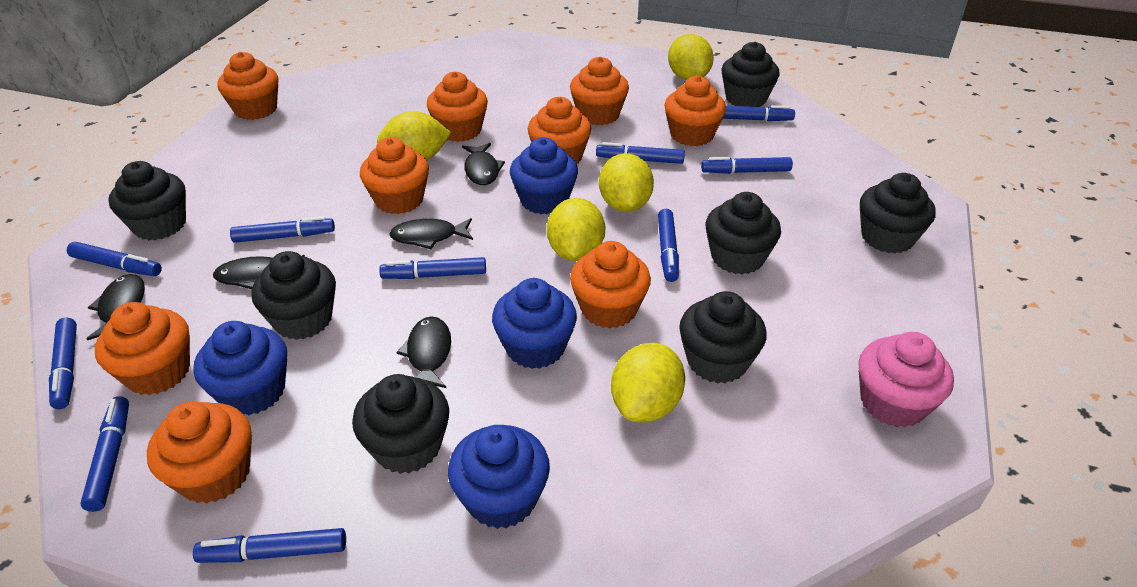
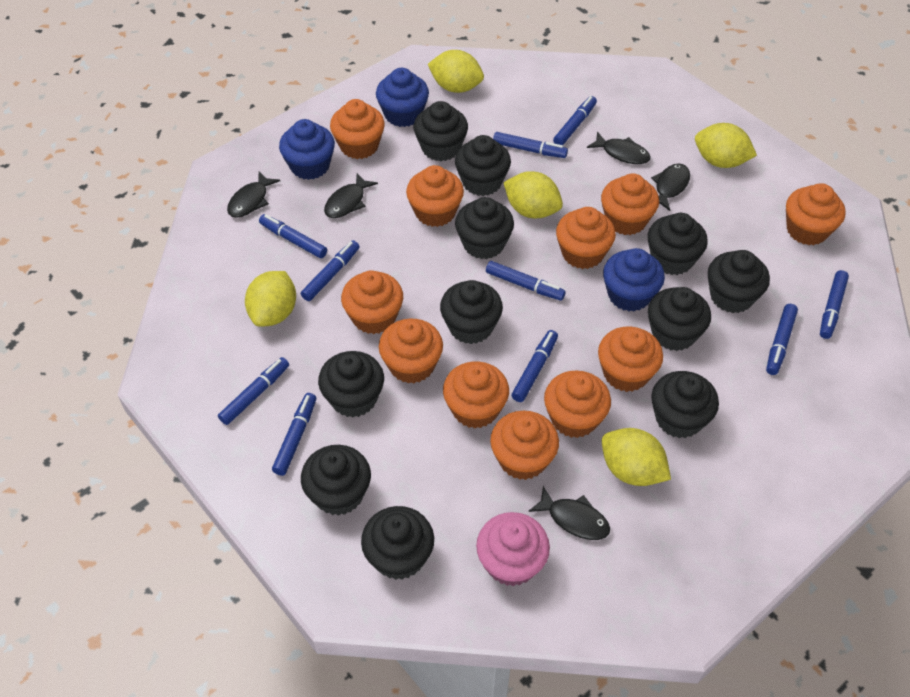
black cupcake: [108,161,186,241] [252,251,336,340] [352,374,449,474] [679,291,767,384] [705,192,781,274] [721,42,780,107] [860,173,936,254] = 7 -> [301,445,371,516] [318,351,384,417] [361,506,434,580] [414,101,468,161] [440,280,503,344] [455,135,511,196] [455,197,514,259] [648,213,708,275] [648,287,711,351] [651,371,719,438] [708,250,770,313] = 11
blue cupcake: [193,321,287,415] [448,425,550,529] [492,278,577,369] [510,137,578,214] = 4 -> [279,119,335,180] [376,68,429,127] [603,248,665,312] = 3
orange cupcake: [95,302,190,395] [147,401,252,504] [217,52,278,120] [360,137,429,214] [427,72,488,142] [528,97,591,164] [570,57,629,125] [570,241,651,328] [664,76,726,146] = 9 -> [330,99,385,159] [341,270,403,334] [379,318,443,383] [406,165,464,227] [443,361,509,428] [490,411,559,480] [544,370,611,438] [556,207,616,269] [598,327,663,392] [601,173,659,235] [786,183,846,245] = 11

